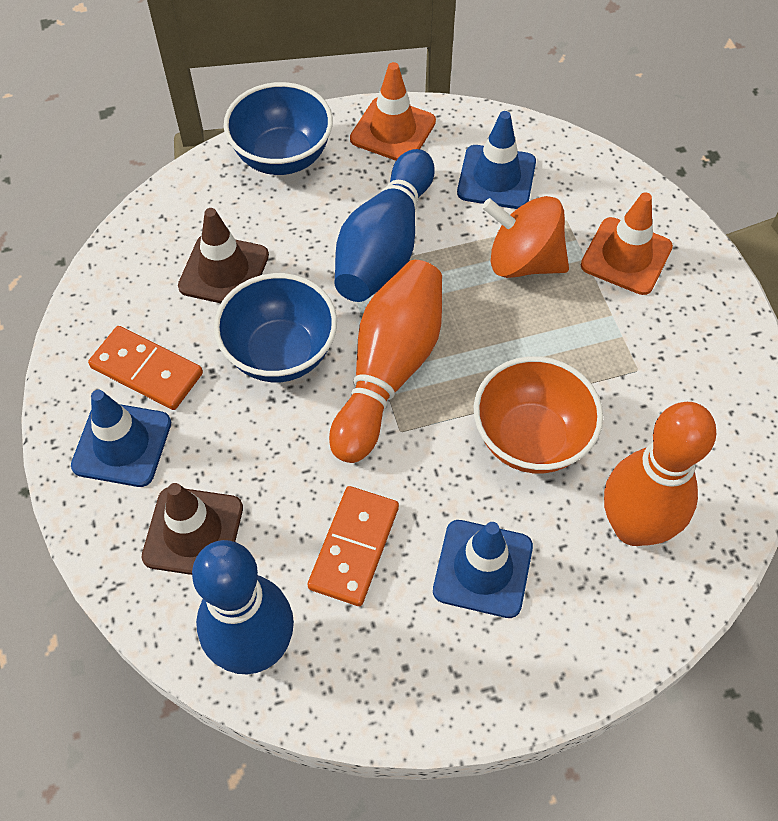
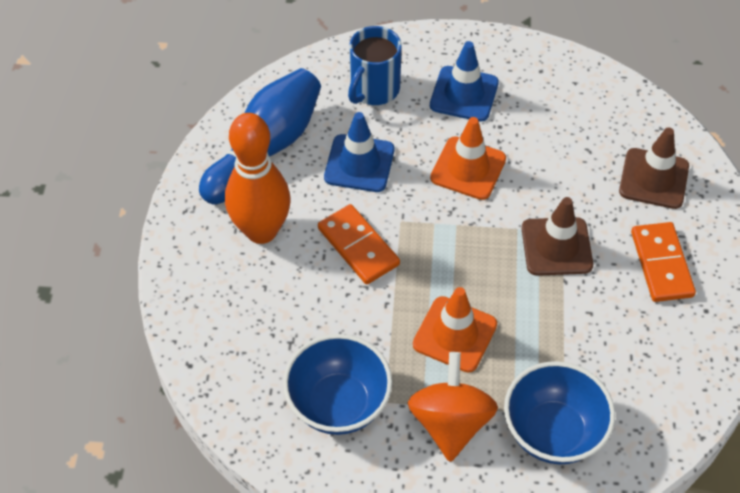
blue bowling pin: [192,540,294,674] [335,149,435,302] = 2 -> [199,68,321,204] = 1
blue mug: none = 0 -> [348,26,402,105] = 1
blue traffic cone: [71,390,171,487] [433,520,533,618] [457,111,536,209] = 3 -> [324,112,394,192] [430,41,499,122] = 2
orange bowl: [474,356,603,473] = 1 -> none = 0
orange bowling pin: [329,260,442,463] [604,402,716,546] = 2 -> [225,113,290,244] = 1

